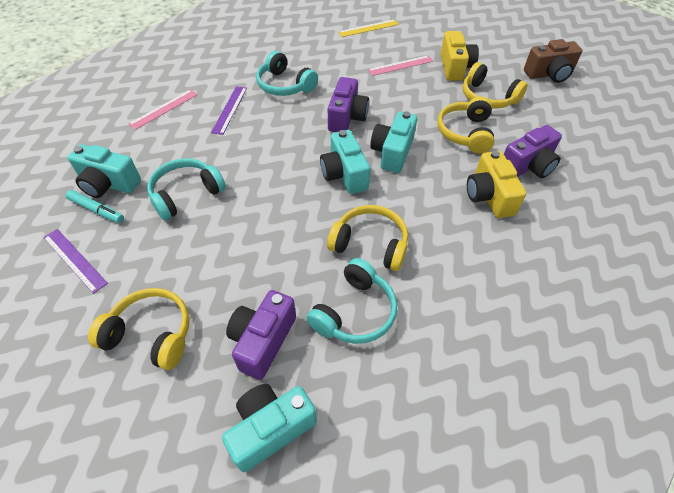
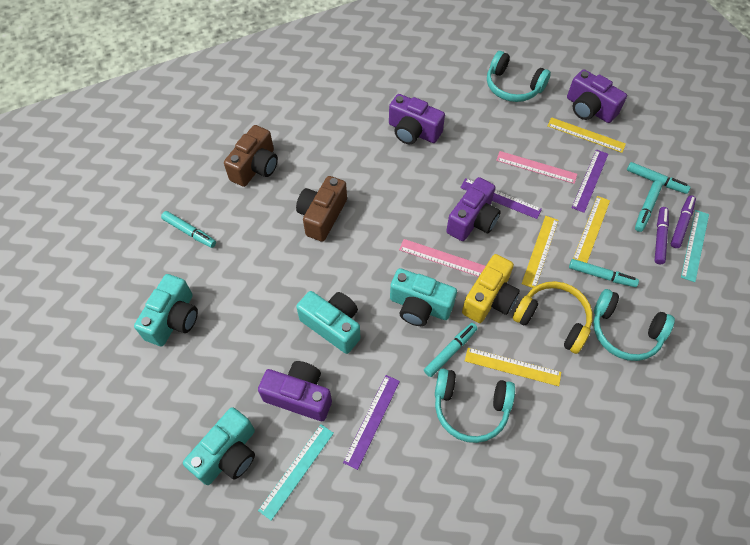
brown camera: [524,39,583,83] = 1 -> [224,125,278,187] [296,176,347,242] = 2
purple camera: [226,290,296,380] [328,77,369,132] [504,125,562,178] = 3 -> [258,361,332,421] [389,94,445,145] [446,177,501,241] [567,69,627,123] = 4
purple marker: none = 0 -> [655,207,669,264] [670,195,696,248] = 2
purple ruler: [43,229,108,294] [211,86,247,135] = 2 -> [343,375,400,470] [460,178,542,219] [572,149,608,213] = 3
turquoise marker: [66,190,124,223] = 1 -> [161,211,216,248] [424,323,478,377] [569,259,639,287] [627,162,691,194] [635,181,663,232] = 5
turquoise ruler: none = 0 -> [258,424,334,521] [681,210,709,282] = 2
yellow camera: [441,31,479,80] [467,151,526,218] = 2 -> [462,254,520,323] = 1
yellow headphones: [88,288,190,370] [327,205,408,271] [437,96,495,154] [463,62,528,109] = 4 -> [513,281,593,354] = 1
yellow ruler: [338,19,399,37] = 1 -> [465,348,561,386] [522,216,559,288] [547,117,626,153] [573,196,610,263] = 4

